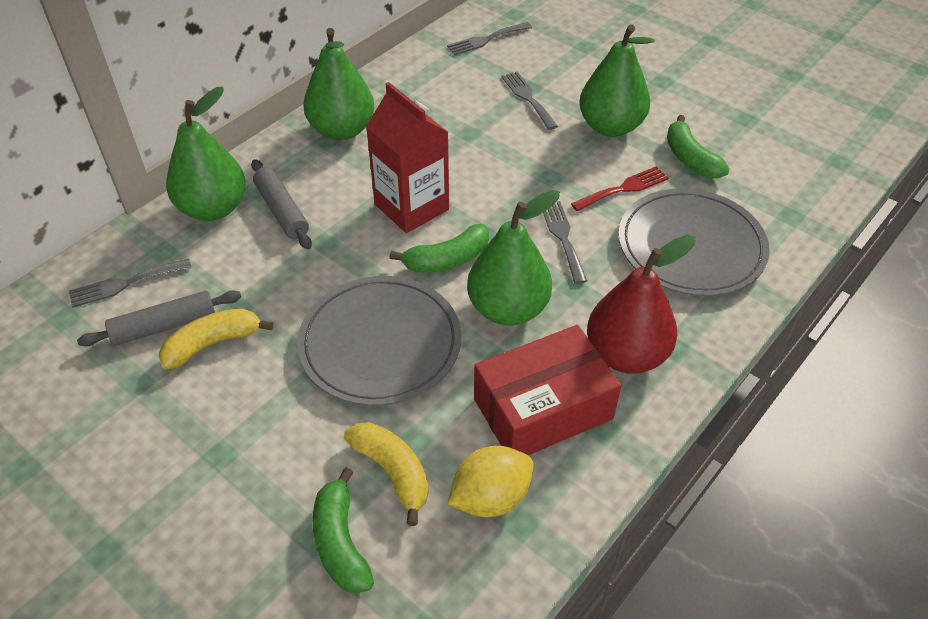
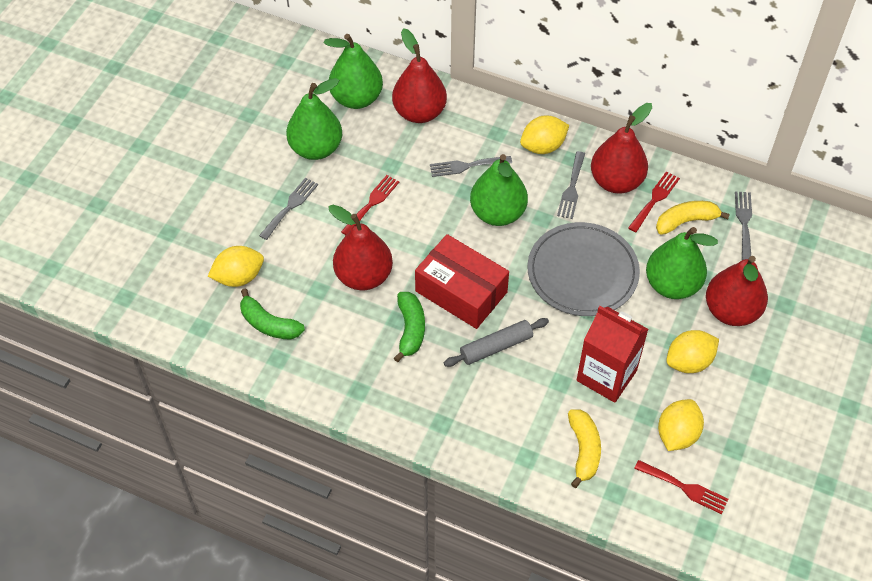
green banana: [313,467,374,594] [390,224,489,273] [667,115,730,178] = 3 -> [240,288,305,340] [394,292,425,362] = 2
grey plate: [297,276,461,406] [618,188,769,296] = 2 -> [527,222,640,316] = 1
grey rolling pin: [77,290,241,346] [251,159,312,249] = 2 -> [444,318,549,367] = 1
red fork: [571,167,668,211] = 1 -> [341,175,399,235] [628,172,680,232] [634,460,728,514] = 3
red pear: [587,235,695,374] = 1 -> [328,205,393,290] [392,28,447,123] [591,103,652,194] [706,256,768,326] = 4
yellow lemon: [447,446,534,517] = 1 -> [208,246,264,287] [520,115,569,154] [658,399,704,451] [666,330,719,373] = 4

